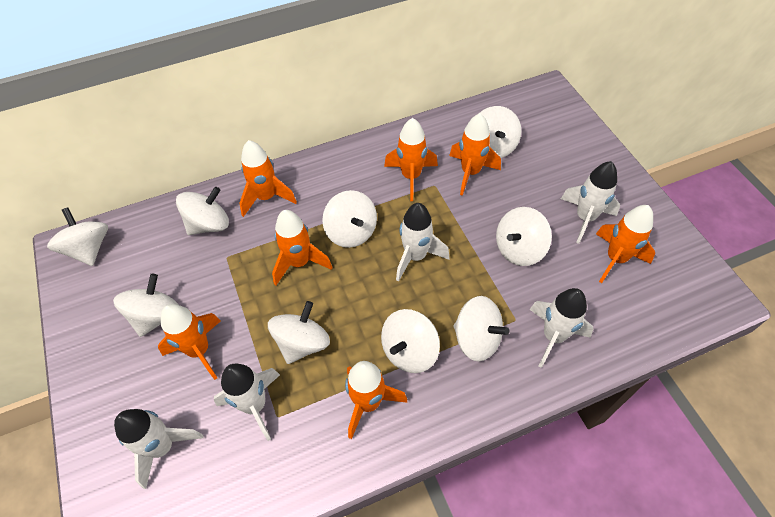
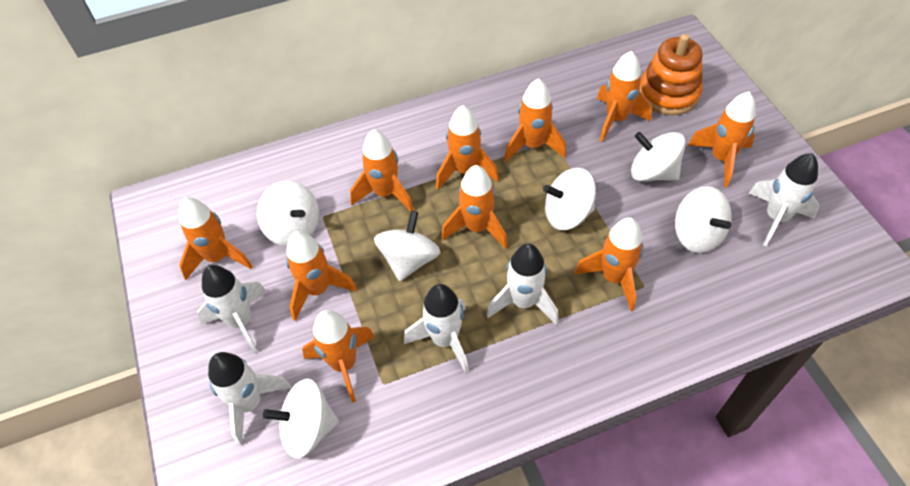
orange rocket: [158,304,221,380] [239,140,297,217] [272,210,332,286] [345,361,407,439] [384,118,438,201] [449,114,501,196] [596,205,655,283] = 7 -> [179,197,253,280] [286,231,357,321] [302,310,375,403] [350,129,414,212] [436,105,499,189] [441,165,508,249] [504,78,566,162] [574,217,644,311] [597,51,652,142] [687,91,756,187] = 10
orange stacking toy: none = 0 -> [639,34,703,115] = 1
white spinning top: [47,208,108,266] [113,274,179,337] [176,187,229,235] [268,301,330,364] [322,190,377,248] [381,309,440,373] [454,296,509,362] [479,106,522,158] [496,207,552,266] = 9 -> [257,181,319,246] [263,379,339,458] [374,211,441,281] [543,168,596,230] [631,132,686,182] [675,186,731,253] = 6

